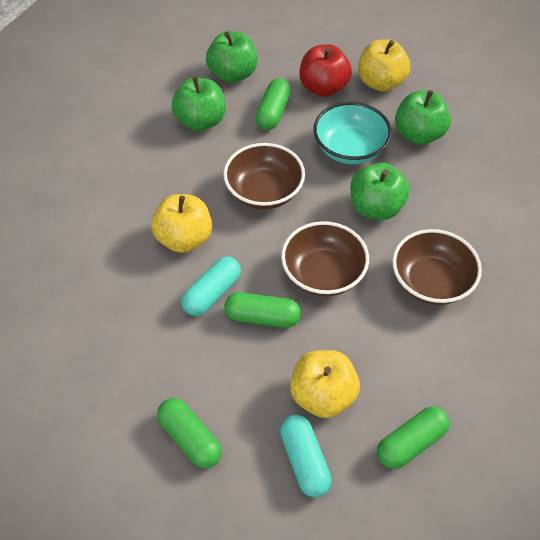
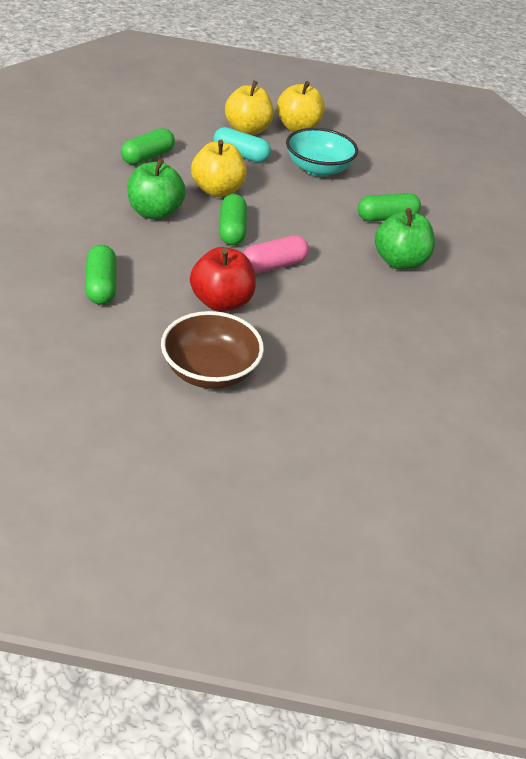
brown bowl: [223,143,305,209] [281,221,369,296] [392,229,482,305] = 3 -> [161,311,264,389] = 1
green apple: [172,76,226,131] [206,31,258,83] [351,163,409,220] [395,90,451,145] = 4 -> [127,158,186,220] [375,208,435,270] = 2
pink capsule: none = 0 -> [243,235,309,274] = 1
turquoise capsule: [181,256,241,316] [280,415,332,497] = 2 -> [213,127,271,163] = 1

